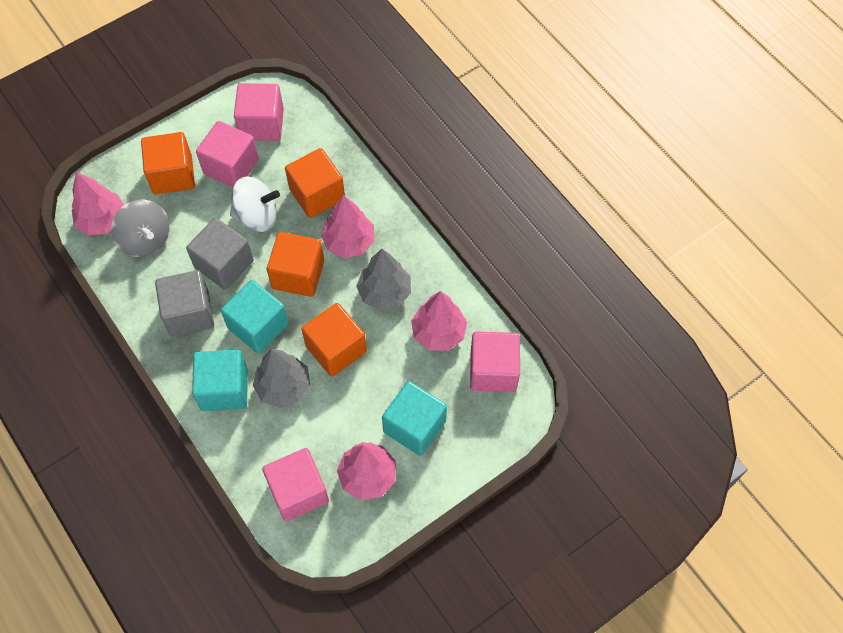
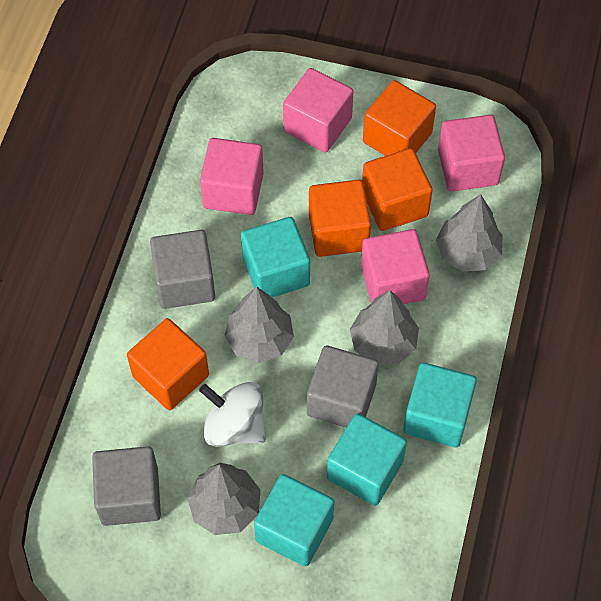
grey cube: [155,270,214,336] [186,218,254,290] = 2 -> [92,446,161,526] [150,230,215,309] [307,346,379,428] = 3
grey spinning top: [111,199,170,257] = 1 -> none = 0
grey tree: [253,349,310,408] [356,249,411,311] = 2 -> [187,463,261,535] [224,287,294,363] [350,290,419,365] [436,194,503,272] = 4
pink tree: [72,172,124,235] [321,195,375,258] [337,442,396,500] [411,291,467,351] = 4 -> none = 0
turquoise cube: [192,350,248,411] [221,280,289,353] [382,381,447,456] = 3 -> [241,217,310,297] [254,474,334,567] [327,413,407,506] [403,363,477,448] = 4

